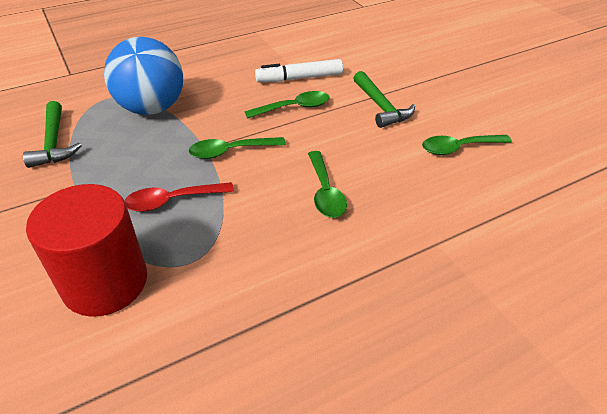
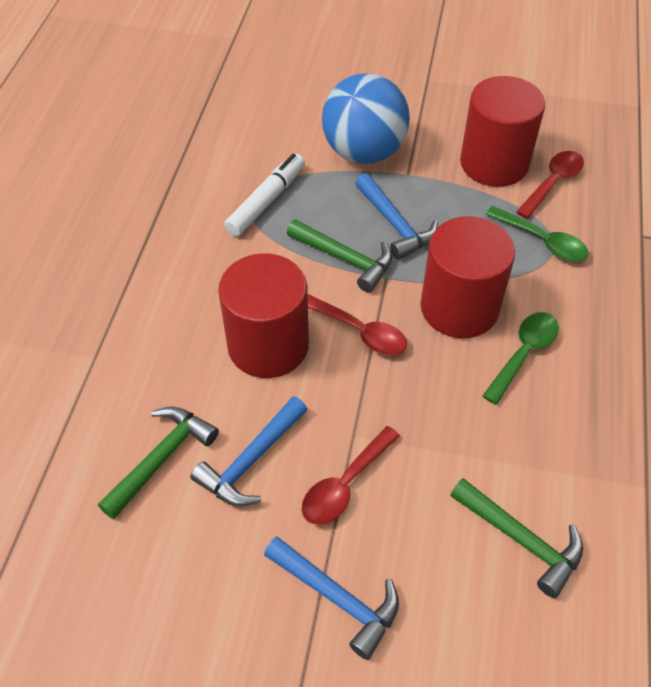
blue hammer: none = 0 -> [191,396,307,506] [264,536,399,660] [355,173,438,260] = 3
green hammer: [23,101,82,168] [353,71,415,128] = 2 -> [98,407,219,519] [287,219,392,292] [450,478,583,598] = 3
green spoon: [189,137,286,159] [245,91,330,118] [308,151,347,218] [422,135,512,155] = 4 -> [483,312,559,404] [486,206,589,262] = 2
red cylinder: [26,184,147,317] = 1 -> [218,253,309,378] [421,216,515,338] [460,76,545,187] = 3
red spoon: [125,182,234,212] = 1 -> [302,426,400,525] [308,294,407,355] [516,151,584,219] = 3

